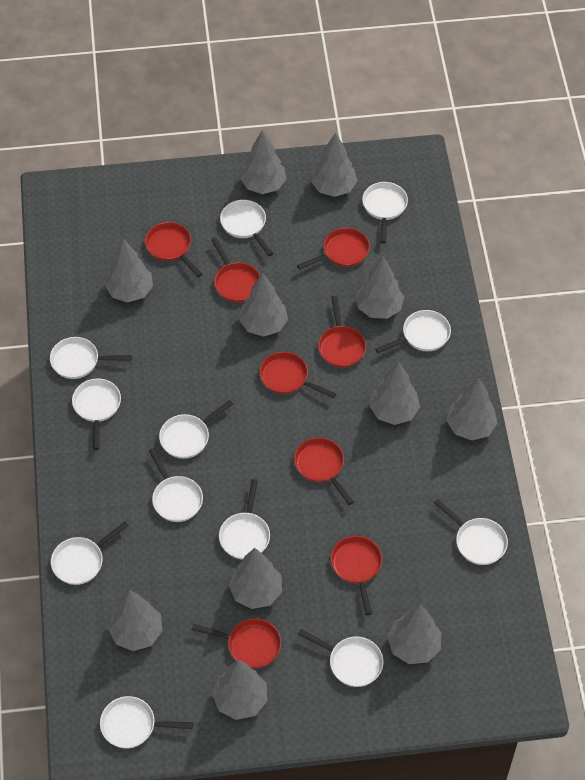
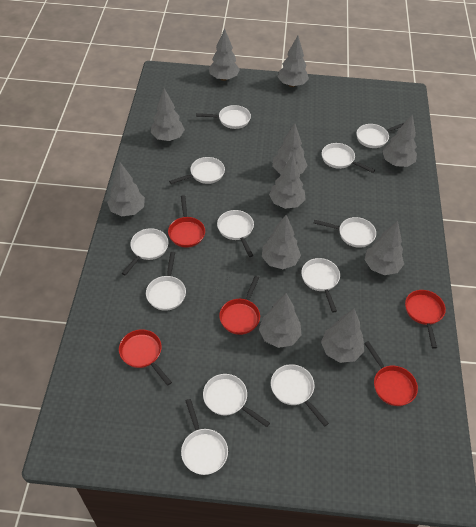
red pan: [145,222,202,277] [191,618,281,668] [211,237,260,303] [259,352,336,398] [294,437,354,505] [297,228,370,270] [318,296,366,368] [330,536,382,615] = 8 -> [119,329,172,386] [168,195,205,248] [219,276,260,335] [364,341,418,406] [405,290,446,349] = 5

